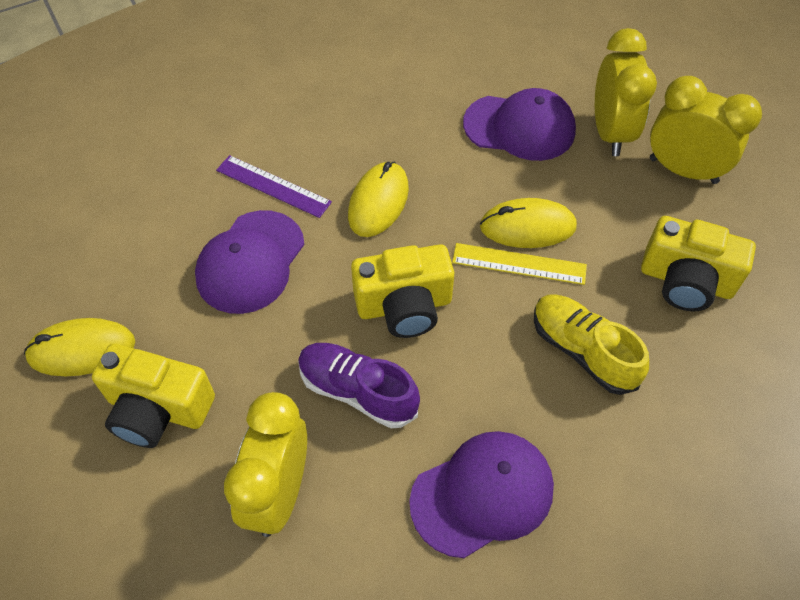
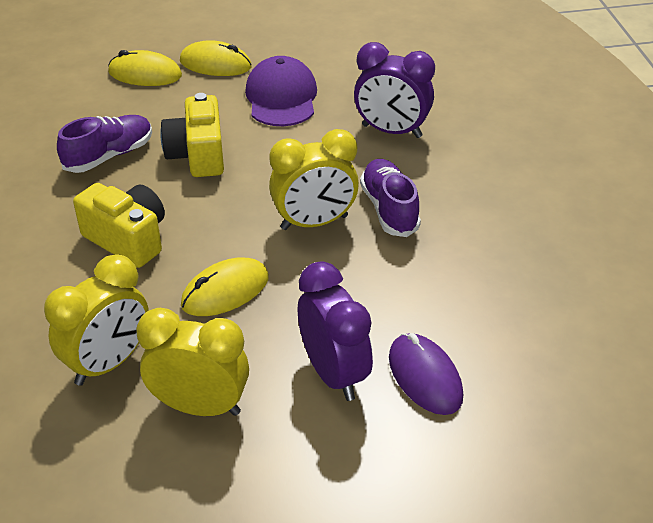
purple cap: [195,210,305,314] [409,431,554,558] [463,88,576,161] = 3 -> [245,56,317,126] = 1
purple clock: none = 0 -> [298,261,373,401] [354,42,435,138] = 2
purple mouse: none = 0 -> [389,333,463,415] = 1
purple ruler: [216,155,332,218] = 1 -> none = 0
purple shoe: [298,343,420,428] = 1 -> [57,115,152,173] [360,159,421,237] = 2
yellow camera: [92,344,215,448] [351,244,454,338] [641,216,756,311] = 3 -> [73,183,165,268] [160,93,224,177] = 2
yellow ruler: [452,243,587,285] = 1 -> none = 0
yellow shoe: [534,294,649,395] = 1 -> none = 0

